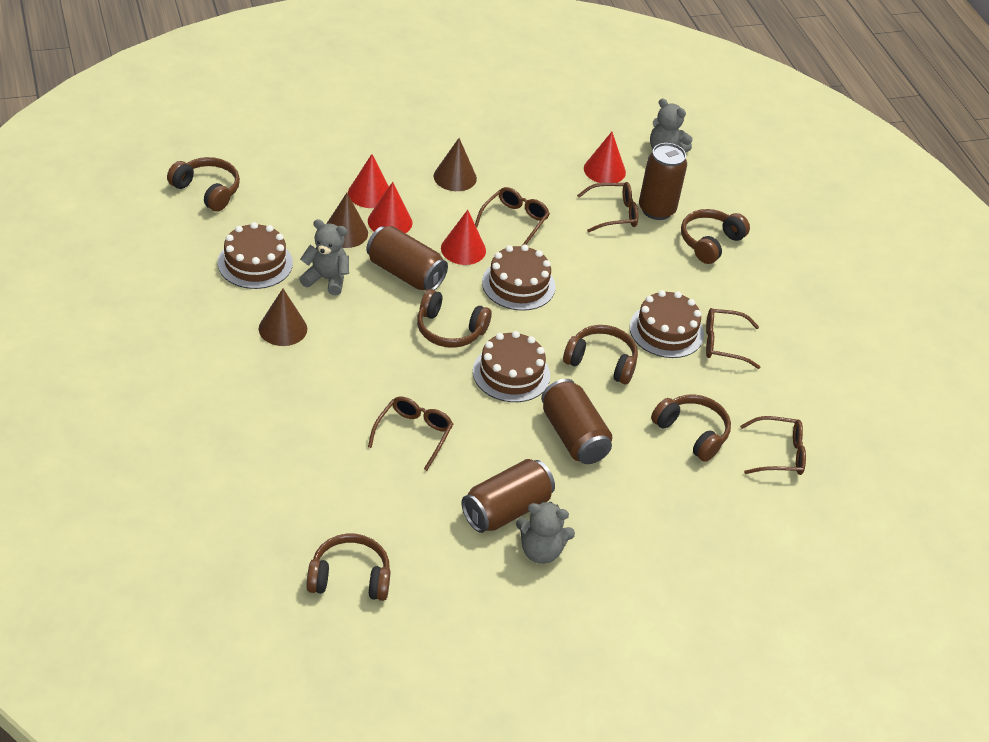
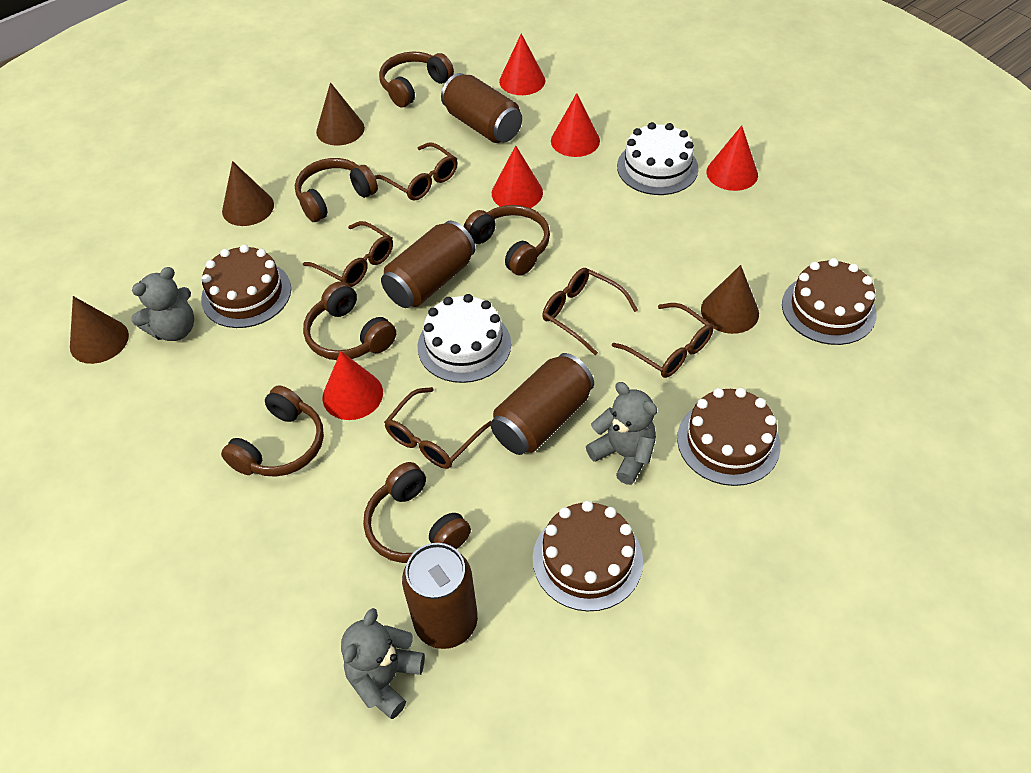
brown cone: [259,289,307,346] [326,193,368,248] [434,138,477,191] = 3 -> [70,296,129,364] [222,161,274,226] [316,82,365,145] [701,265,759,334] = 4
red cone: [348,154,389,208] [368,182,413,233] [441,210,486,265] [584,132,626,183] = 4 -> [322,351,383,420] [492,145,543,208] [499,33,545,95] [551,93,600,157] [707,125,758,191] = 5
white cake: none = 0 -> [418,294,511,383] [617,122,699,195] = 2

